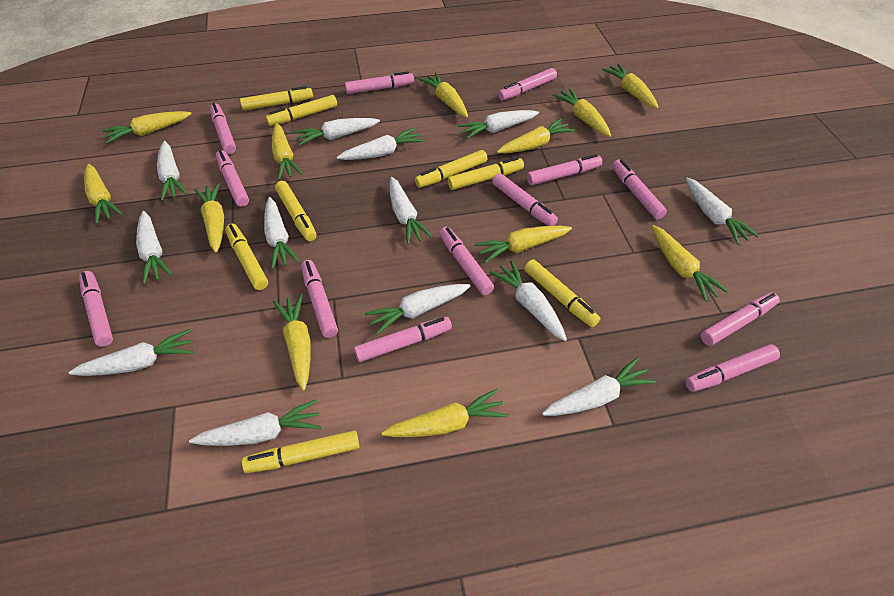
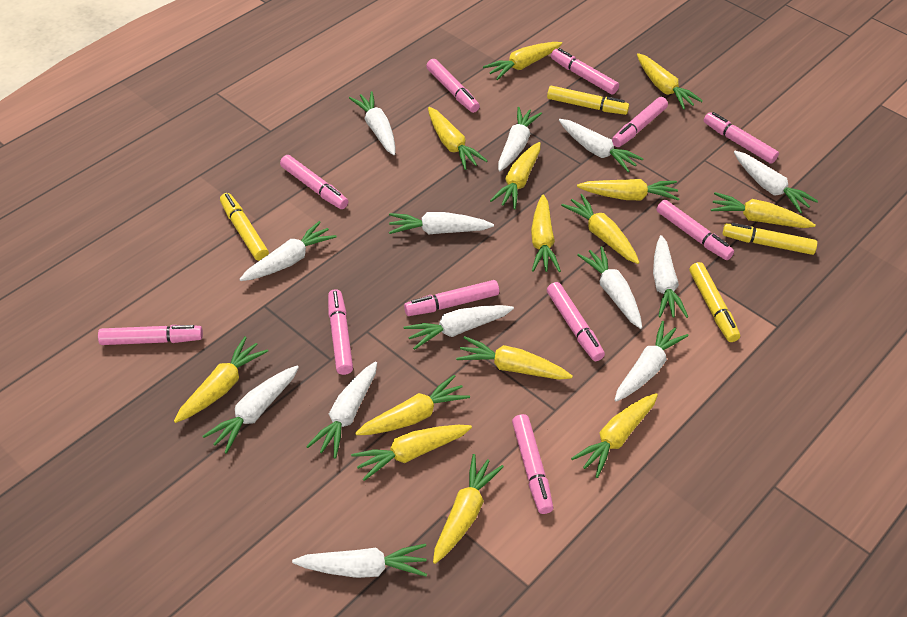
pink marker: [79,271,113,347] [210,103,236,154] [216,150,249,207] [301,260,338,338] [345,71,414,94] [354,317,452,362] [439,227,494,295] [492,173,558,226] [498,68,557,100] [527,154,602,185] [612,159,667,220] [685,344,780,392] [700,292,780,346] = 13 -> [98,325,203,345] [280,155,348,209] [328,289,353,375] [404,280,499,316] [426,59,480,113] [512,414,553,514] [547,282,605,361] [551,48,619,95] [612,97,668,147] [657,200,734,260] [704,112,779,164] = 11
yellow carrot: [84,164,123,224] [102,111,192,144] [194,183,224,253] [272,123,303,180] [273,294,310,391] [382,389,509,437] [418,72,468,117] [475,226,572,263] [497,118,575,153] [553,88,611,137] [602,64,659,109] [652,225,728,302] = 12 -> [174,337,268,423] [351,425,472,481] [355,375,470,435] [428,107,487,170] [433,454,504,564] [456,336,573,380] [483,42,562,80] [490,142,541,210] [531,195,561,272] [561,194,640,264] [571,393,658,478] [577,179,680,200] [637,53,703,110] [711,192,816,228] = 14
yellow marker: [225,224,268,290] [240,86,313,110] [242,430,359,473] [266,95,337,126] [275,181,317,241] [415,150,487,188] [448,157,524,190] [524,259,600,327] = 8 -> [220,193,269,261] [547,86,629,115] [689,262,740,342] [723,223,817,255] = 4

